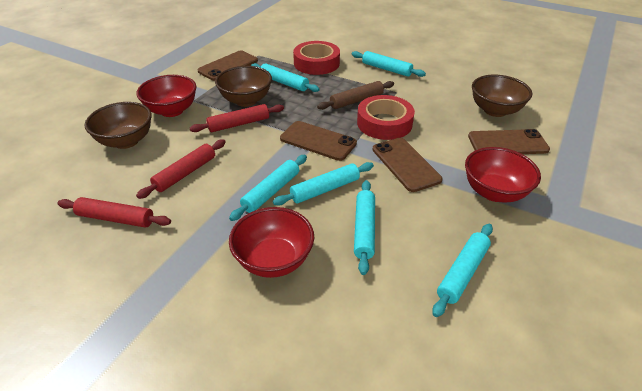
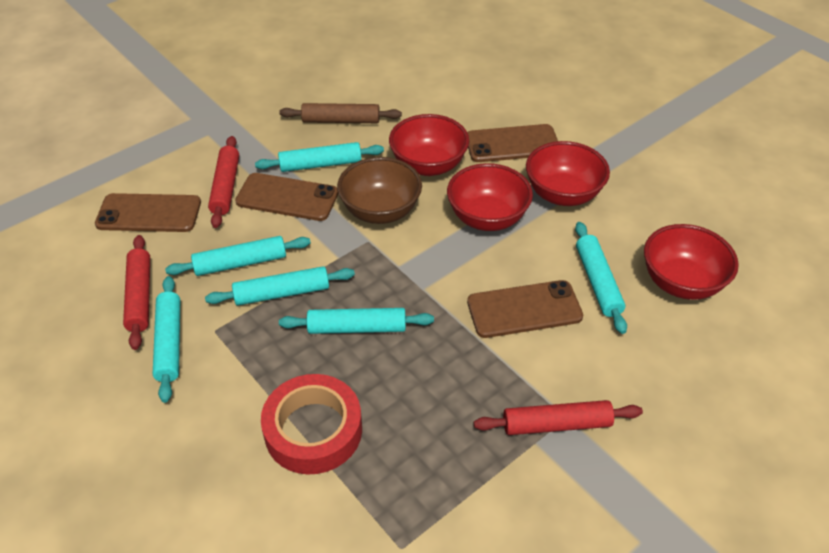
brown bowl: [85,102,152,149] [215,66,272,107] [472,75,532,117] = 3 -> [337,157,422,224] = 1
red bowl: [136,75,197,117] [229,207,314,278] [465,147,541,203] = 3 -> [389,114,469,176] [447,163,533,231] [526,141,610,206] [644,224,739,300] = 4
red tape: [293,41,340,75] [357,95,415,140] = 2 -> [261,374,362,474] = 1

